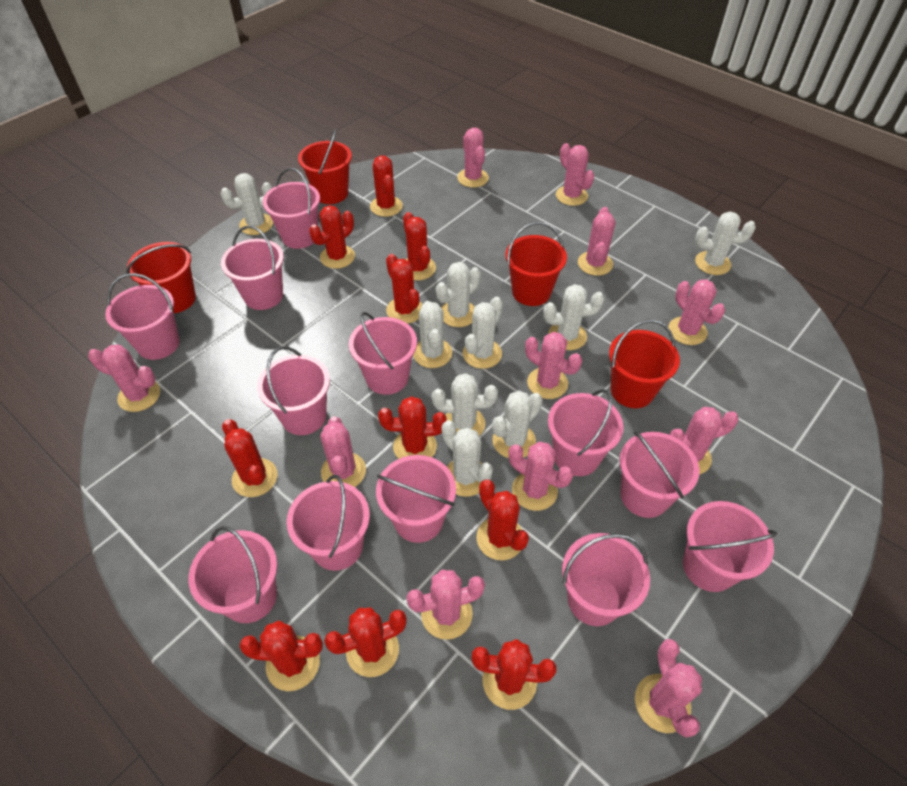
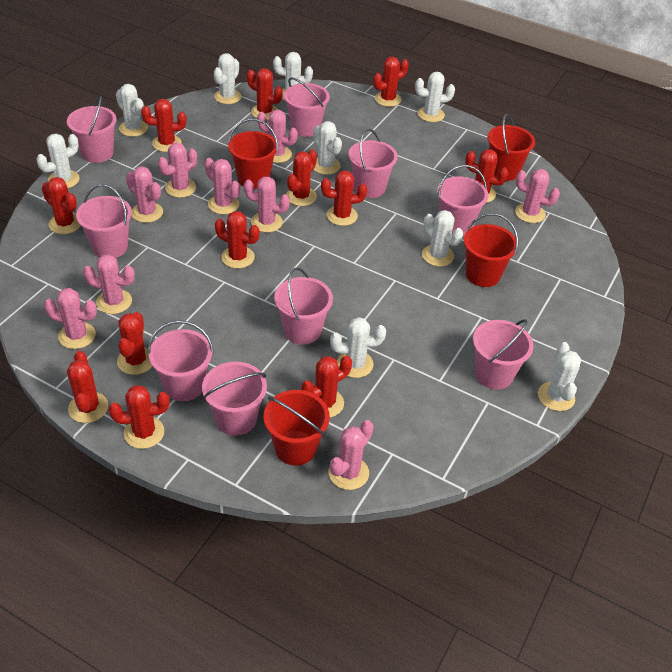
pink bucket: [105,273,180,360] [189,526,277,623] [221,226,284,310] [257,346,330,435] [263,168,320,249] [287,475,370,571] [349,312,417,395] [376,455,456,543] [548,389,623,476] [562,533,650,626] [620,431,699,518] [683,501,777,592] = 12 -> [67,95,117,163] [76,184,132,258] [148,320,214,401] [202,362,267,436] [274,267,333,345] [284,77,330,137] [348,129,398,198] [437,165,488,236] [473,319,534,389] = 9
pink cactus: [88,344,160,412] [320,416,366,487] [406,570,485,640] [457,128,489,188] [509,442,573,511] [525,332,582,399] [556,143,595,206] [578,207,615,276] [635,639,702,738] [668,279,725,345] [670,407,739,474] = 11 -> [44,288,97,349] [83,254,135,314] [126,166,163,223] [158,142,197,198] [204,158,240,214] [244,177,290,233] [257,110,298,163] [329,420,374,490] [515,169,560,223] = 9
red cactus: [222,419,277,497] [239,621,323,691] [309,205,355,269] [324,608,407,677] [370,156,403,217] [378,396,446,459] [386,254,423,324] [403,212,436,280] [472,639,557,710] [476,480,529,560] = 10 -> [42,177,81,234] [67,351,108,423] [109,385,169,449] [117,312,152,375] [141,99,186,152] [215,211,260,269] [247,68,283,120] [286,149,317,206] [302,355,352,418] [321,170,367,226] [373,57,409,107] [465,149,509,203] = 12

